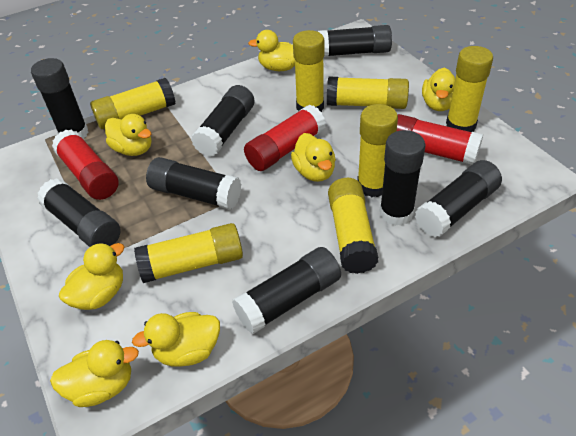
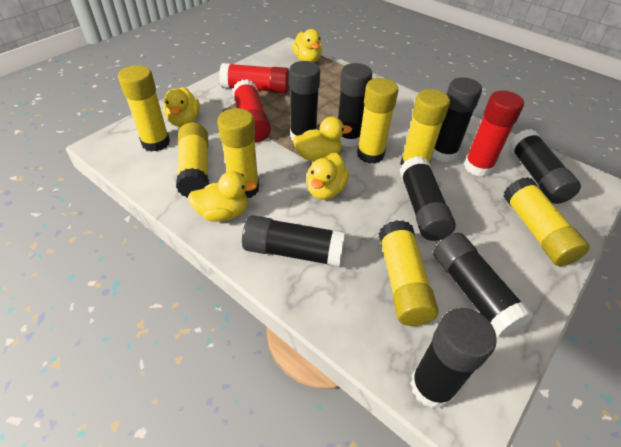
yellow duck: [50,340,139,407] [59,243,124,310] [105,114,151,156] [132,312,220,367] [248,30,295,71] [291,133,336,182] [422,68,455,111] = 7 -> [163,87,200,127] [188,171,257,222] [292,29,322,62] [293,116,352,162] [306,152,349,200] = 5

